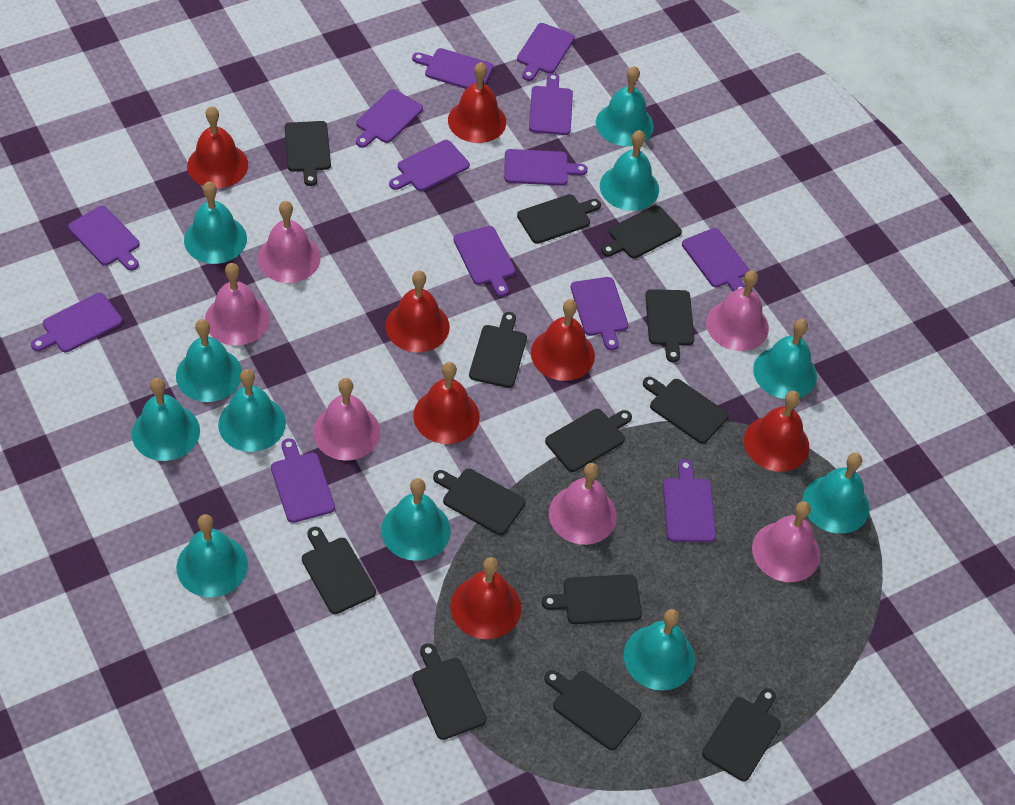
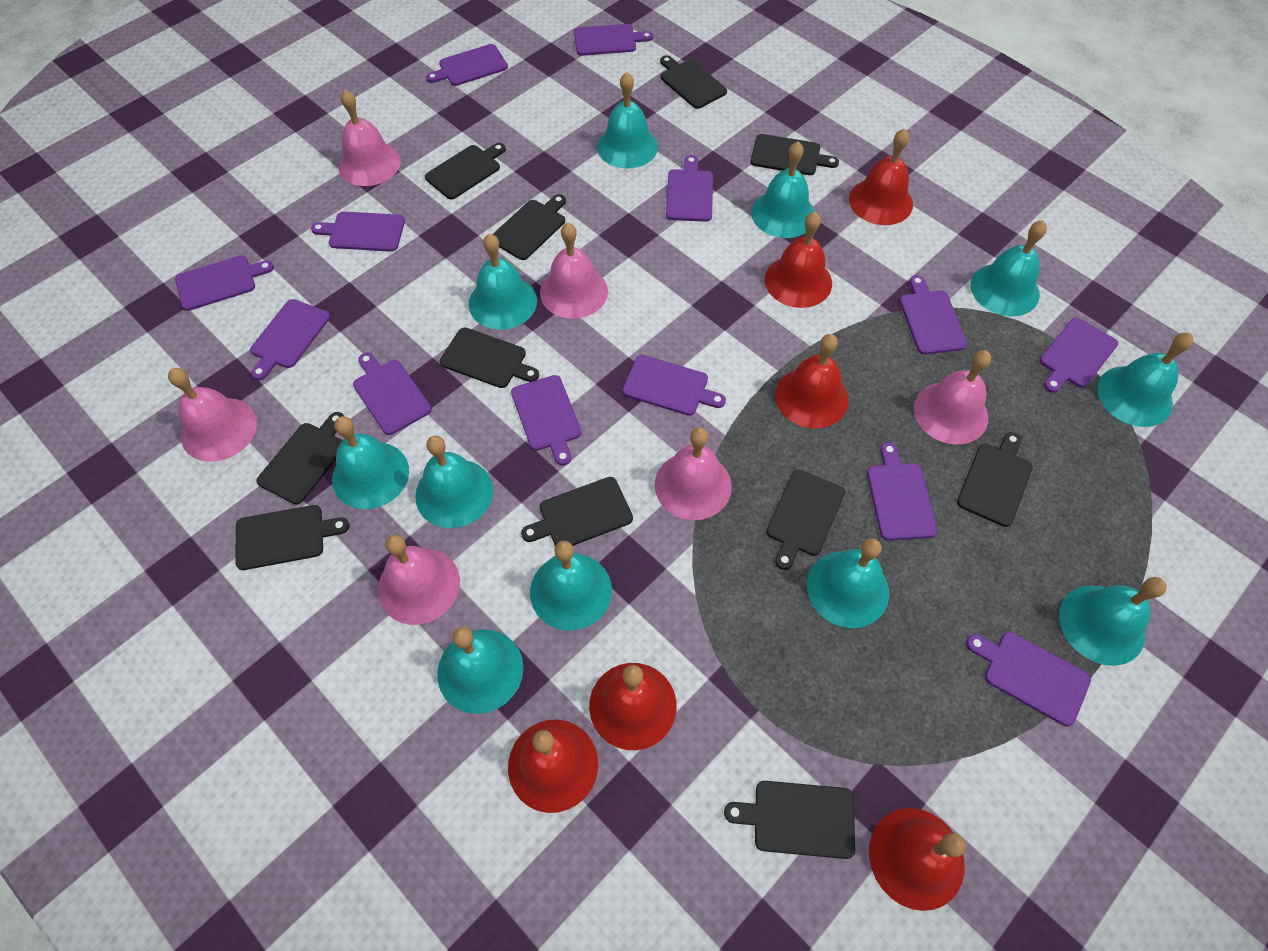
black cutting board: [285,121,331,186] [302,527,376,614] [412,643,486,740] [433,469,525,535] [469,312,527,388] [517,194,601,244] [542,574,642,624] [544,670,641,750] [545,409,632,472] [601,205,682,259] [643,377,729,444] [645,289,694,363] [702,688,781,781] = 13 -> [235,505,350,570] [256,412,344,505] [425,143,506,199] [440,327,539,388] [493,194,566,260] [521,477,633,546] [660,55,727,109] [724,781,855,859] [751,134,839,175] [766,470,845,570] [957,432,1033,527] = 11
red bell: [187,106,248,188] [385,270,450,352] [413,362,480,444] [448,62,506,143] [450,557,521,639] [531,299,595,381] [744,391,809,472] = 7 -> [508,720,598,813] [589,663,677,750] [765,212,832,308] [775,334,848,428] [849,129,913,225] [869,808,965,911] = 6

